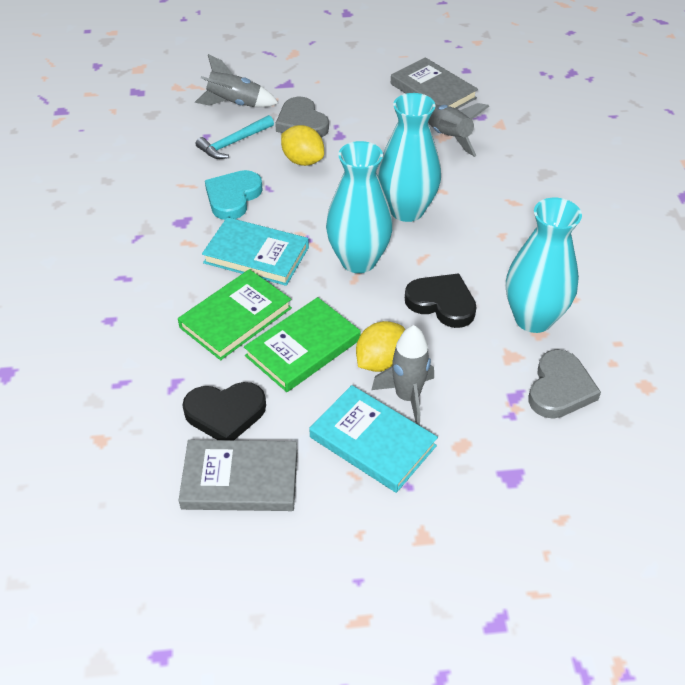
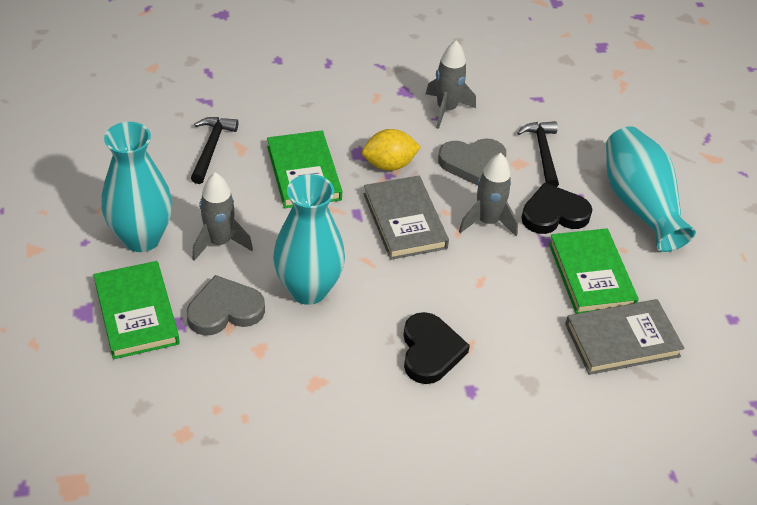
black hammer: none = 0 -> [191,117,238,184] [517,121,559,187] = 2
green book: [178,269,292,360] [244,297,360,392] = 2 -> [94,261,180,359] [267,130,342,208] [549,228,639,314] = 3
turquoise book: [202,217,309,286] [309,385,438,493] = 2 -> none = 0
turquoise hammer: [195,115,274,159] = 1 -> none = 0
turquoise heart: [205,170,263,220] = 1 -> none = 0
yellow lemon: [281,125,324,166] [356,321,405,372] = 2 -> [362,129,421,171] = 1

